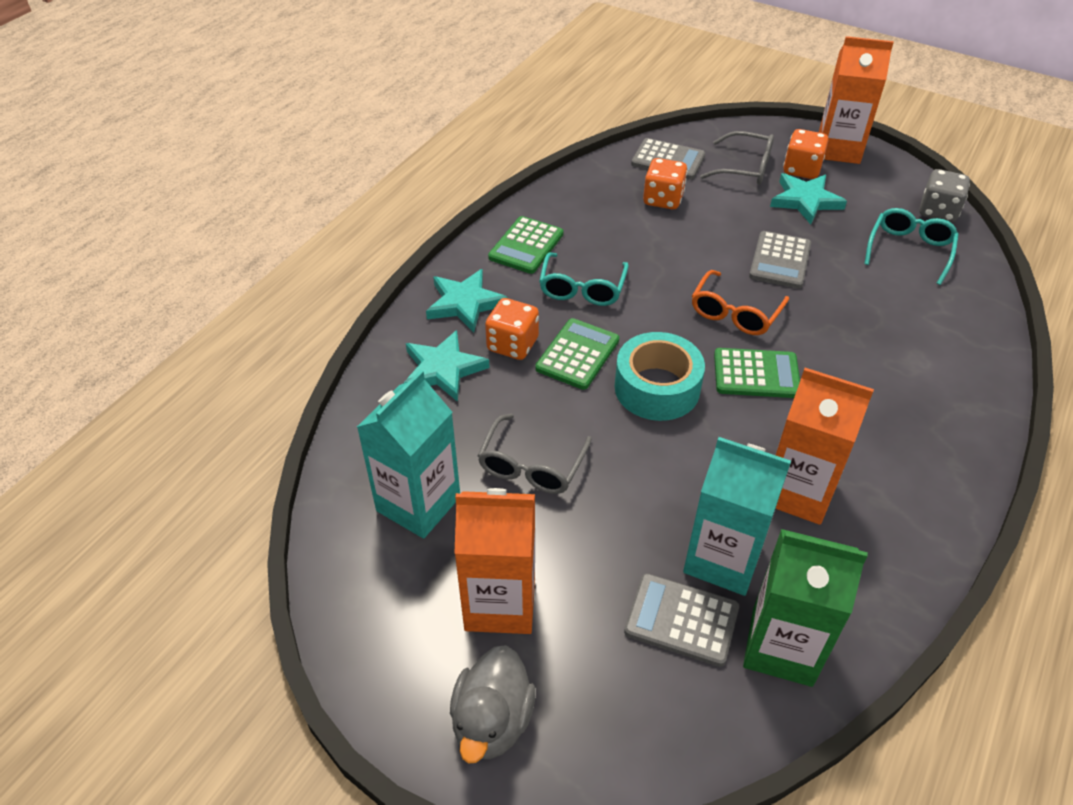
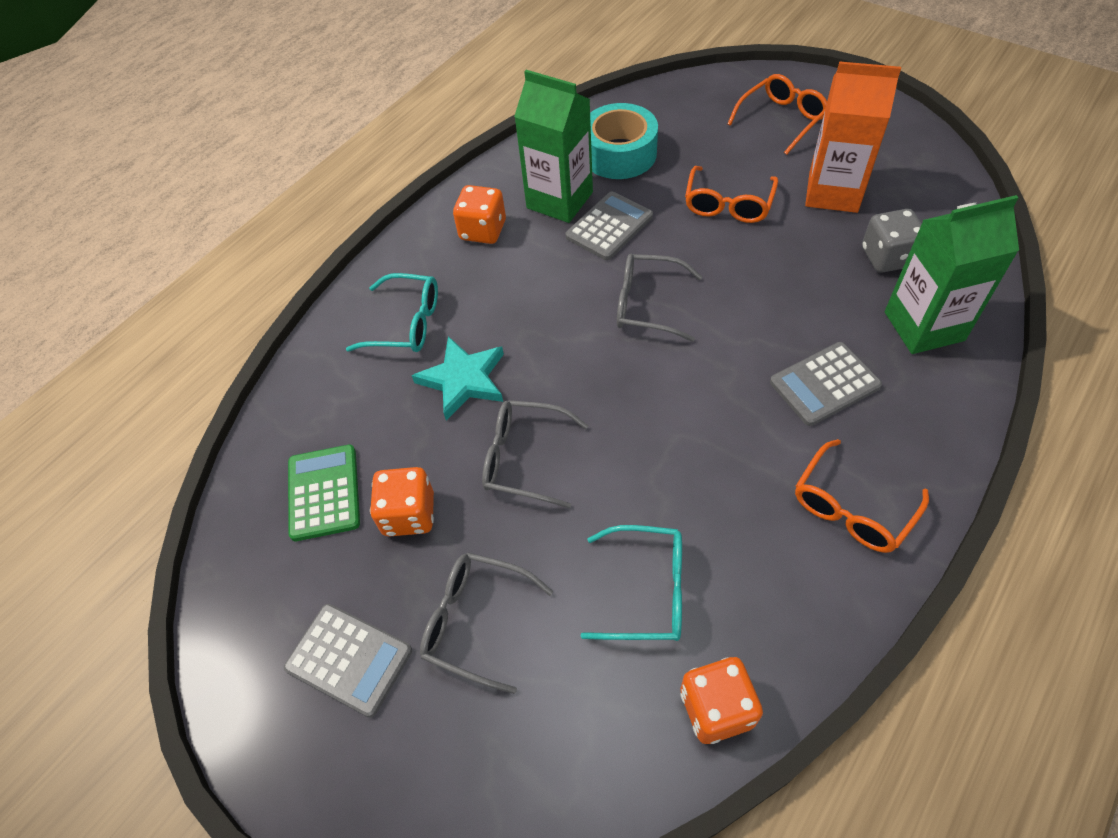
green calculator: [488,216,563,274] [535,318,619,390] [714,348,800,398] = 3 -> [288,445,360,541] = 1
green carton: [743,529,868,687] = 1 -> [514,70,593,223] [885,195,1019,354] = 2
grey duck: [450,645,536,764] = 1 -> none = 0
grey glasses: [478,414,592,494] [700,131,774,185] = 2 -> [420,553,553,694] [482,400,588,509] [617,254,702,342] = 3
orange carton: [454,488,535,634] [775,368,874,525] [819,36,894,164] = 3 -> [805,61,901,213] = 1
orange glasses: [692,270,789,335] = 1 -> [685,166,778,223] [727,74,827,155] [795,439,929,553] = 3
turquoise carton: [357,370,460,539] [683,437,791,596] = 2 -> none = 0
turquoise star: [404,330,490,402] [426,269,508,333] [770,173,847,224] = 3 -> [412,336,504,420] = 1

